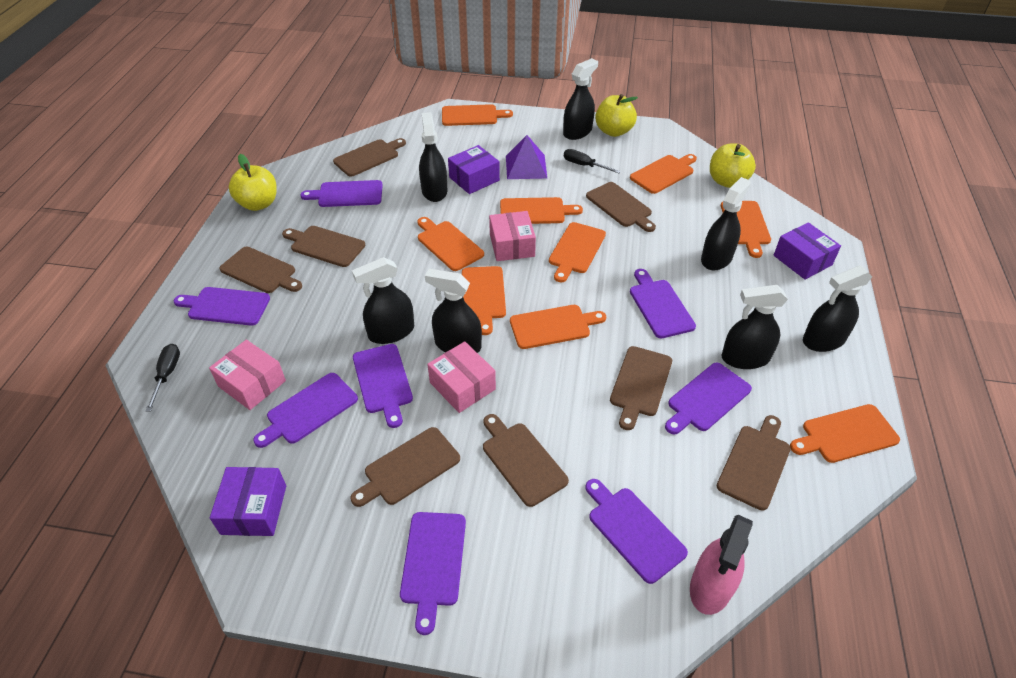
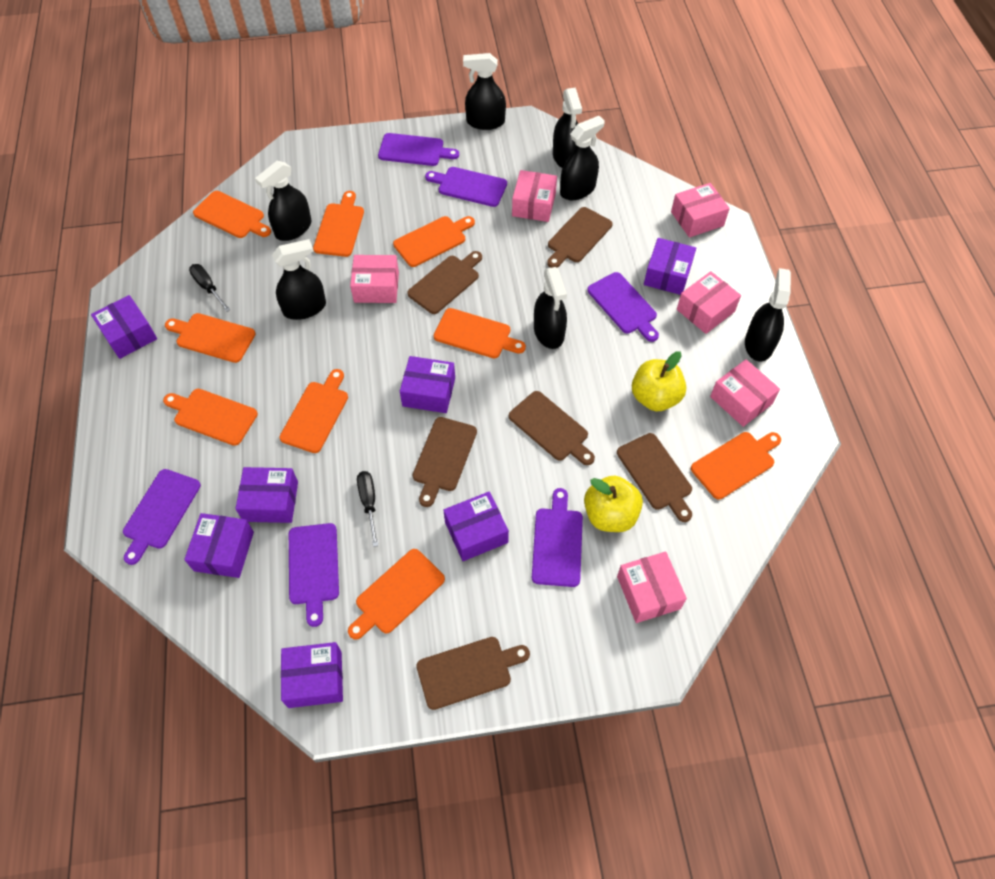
brown cutting board: [219,247,302,293] [282,226,365,267] [333,138,406,177] [350,427,460,507] [483,414,569,507] [586,182,656,232] [610,346,672,430] [717,415,791,511] = 8 -> [407,251,482,314] [413,417,477,507] [416,637,530,710] [509,391,595,465] [547,207,613,268] [617,433,692,522] = 6
pink box: [209,340,286,410] [427,341,496,413] [489,211,536,261] = 3 -> [350,255,399,303] [512,170,557,222] [617,552,687,623] [671,183,730,238] [677,271,741,334] [710,359,780,427] = 6
pink spray bottle: [690,515,753,615] = 1 -> none = 0
purple box: [210,467,286,536] [448,145,500,194] [774,222,841,280] = 3 -> [91,295,157,359] [184,513,254,578] [235,467,298,523] [281,642,343,708] [400,356,455,413] [443,491,509,561] [644,238,696,295] = 7
purple cutting board: [174,287,270,326] [253,373,358,448] [300,180,383,207] [353,344,413,428] [400,512,466,635] [585,479,688,584] [630,269,696,338] [665,363,752,434] = 8 -> [123,469,201,565] [289,523,339,627] [378,133,459,166] [425,167,507,207] [532,488,583,587] [587,272,659,342] = 6
purple pyramid: [506,135,547,179] = 1 -> none = 0
yellow apple: [229,154,276,211] [595,94,638,137] [710,144,756,188] = 3 -> [584,475,643,532] [632,351,686,411] = 2

